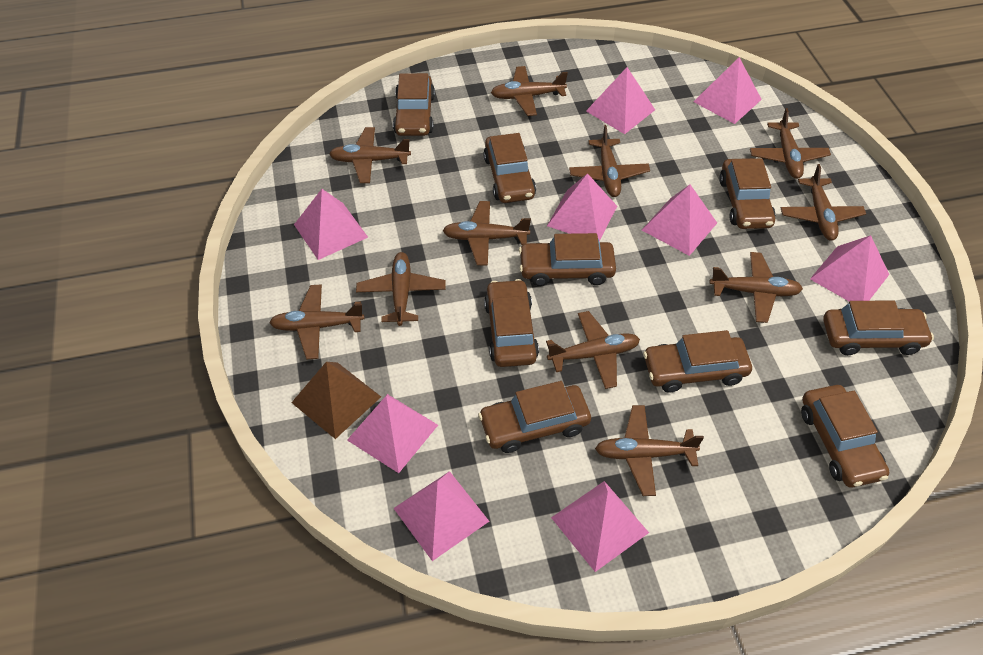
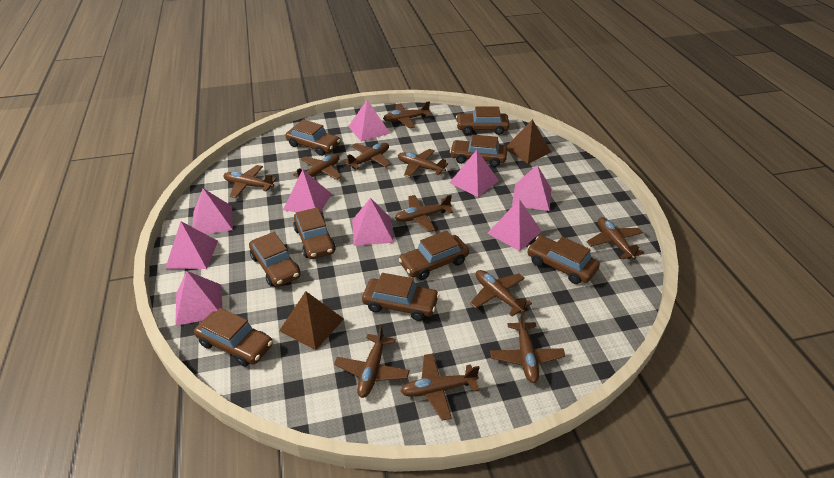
brown pyramid: [291,362,381,439] = 1 -> [279,291,344,350] [507,119,551,164] = 2

